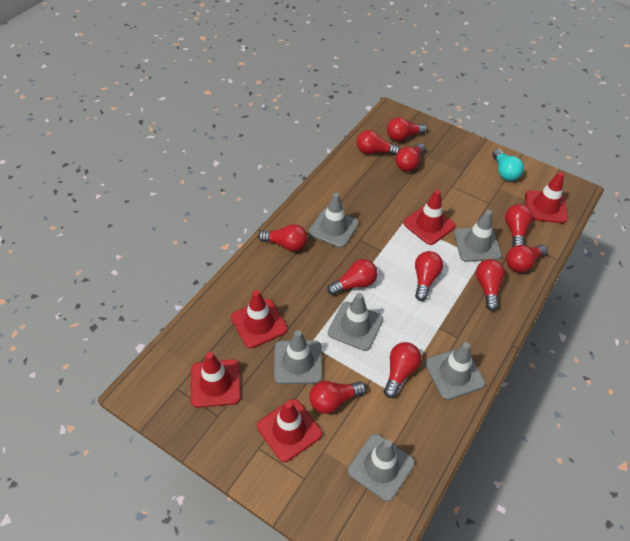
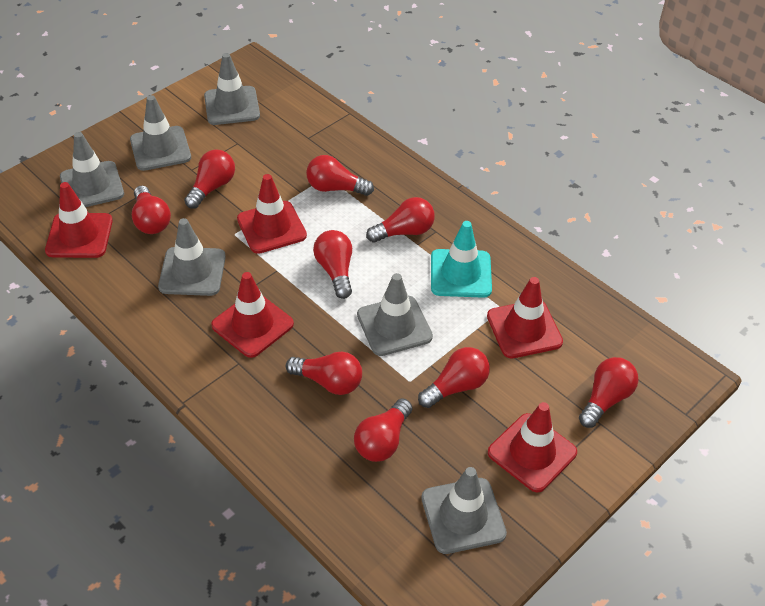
red light bulb: [258,224,307,251] [309,381,366,414] [327,259,377,295] [357,130,400,156] [384,342,421,398] [387,117,427,141] [395,143,425,172] [415,251,443,301] [476,259,505,311] [505,204,533,247] [506,245,548,272] = 11 -> [132,186,171,234] [184,149,235,209] [286,352,362,395] [306,155,374,196] [313,230,352,299] [354,398,412,462] [366,197,435,243] [418,347,490,408] [579,357,638,428] = 9
turquoise light bulb: [492,149,524,181] = 1 -> none = 0
turquoise traffic cone: none = 0 -> [431,221,492,298] = 1

